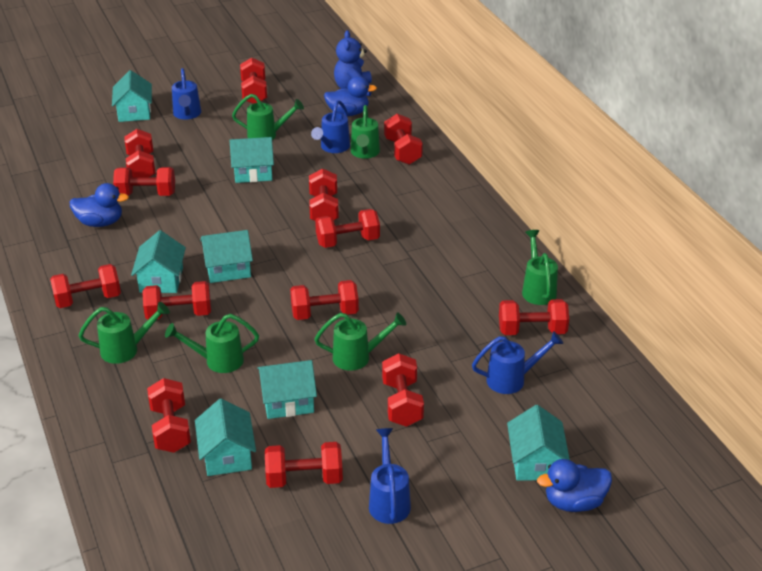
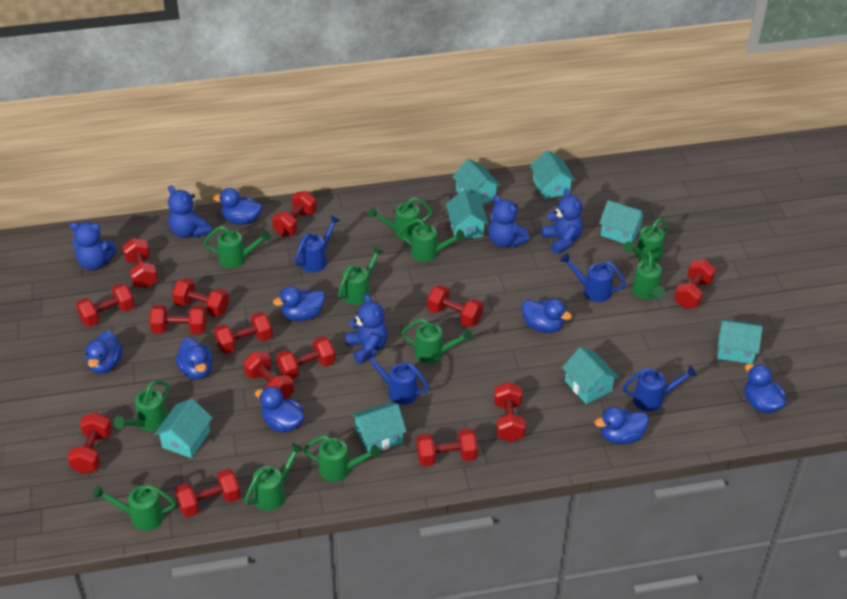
blue duck: [70,183,129,227] [324,76,377,116] [537,459,612,512] = 3 -> [85,330,123,374] [175,338,213,380] [213,188,262,225] [255,387,305,432] [273,286,325,321] [522,299,572,333] [595,407,649,444] [745,364,786,413] = 8
blue teddy bear: [334,30,372,96] = 1 -> [69,222,117,271] [168,185,211,238] [345,294,388,364] [488,195,529,248] [541,188,583,254] = 5
green watering can: [79,302,170,364] [165,314,259,373] [232,94,304,140] [315,312,406,370] [351,105,380,159] [522,230,558,305] = 6 -> [93,485,176,531] [114,381,170,431] [204,226,271,268] [245,443,304,511] [304,435,380,482] [338,246,384,305] [368,197,433,240] [399,219,465,262] [401,319,473,364] [624,218,669,262] [632,251,665,299] = 11
red dumbbell: [50,264,121,308] [113,167,175,196] [124,129,156,178] [142,281,211,320] [147,378,191,453] [240,58,267,104] [265,442,343,488] [290,280,359,320] [309,168,339,221] [315,209,380,248] [382,353,424,427] [384,114,423,165] [499,299,569,335] = 13 -> [67,412,112,474] [76,283,135,327] [122,238,158,288] [149,305,206,334] [172,278,229,317] [175,469,241,517] [214,312,273,354] [243,351,294,399] [272,191,317,237] [276,336,336,379] [417,428,478,466] [427,285,483,327] [494,382,526,442] [674,260,716,309] = 14
turquoise house: [112,70,152,122] [131,230,186,293] [195,399,256,476] [201,230,253,283] [230,137,274,183] [257,360,317,419] [507,405,570,481] = 7 -> [154,399,213,458] [352,402,407,452] [446,190,488,240] [452,159,501,204] [530,150,576,199] [562,347,619,404] [599,200,646,244] [717,319,763,364] = 8

